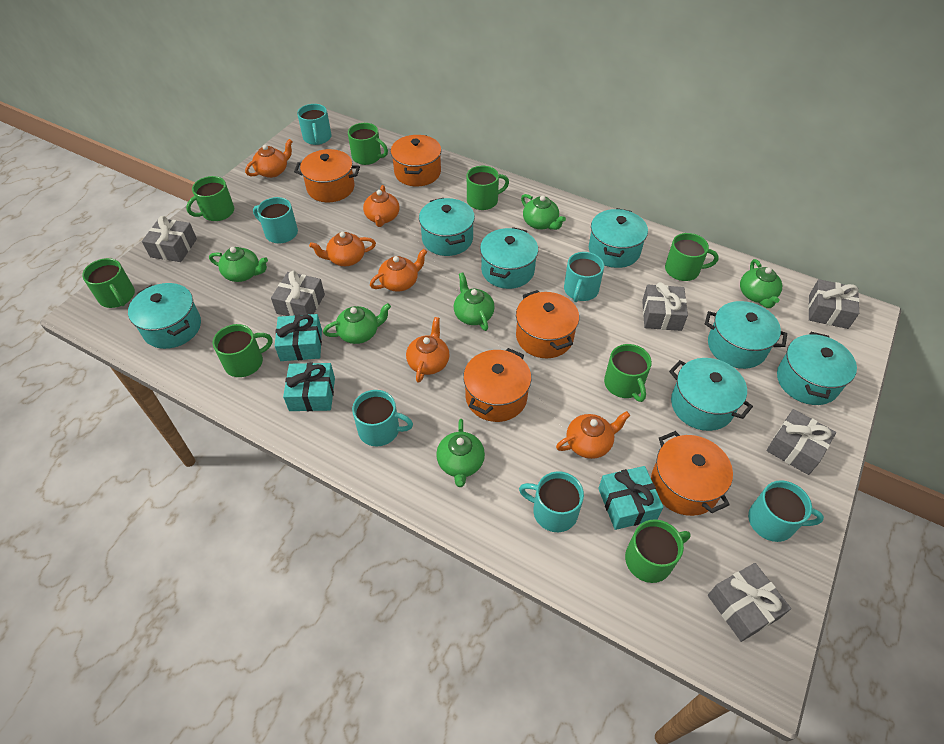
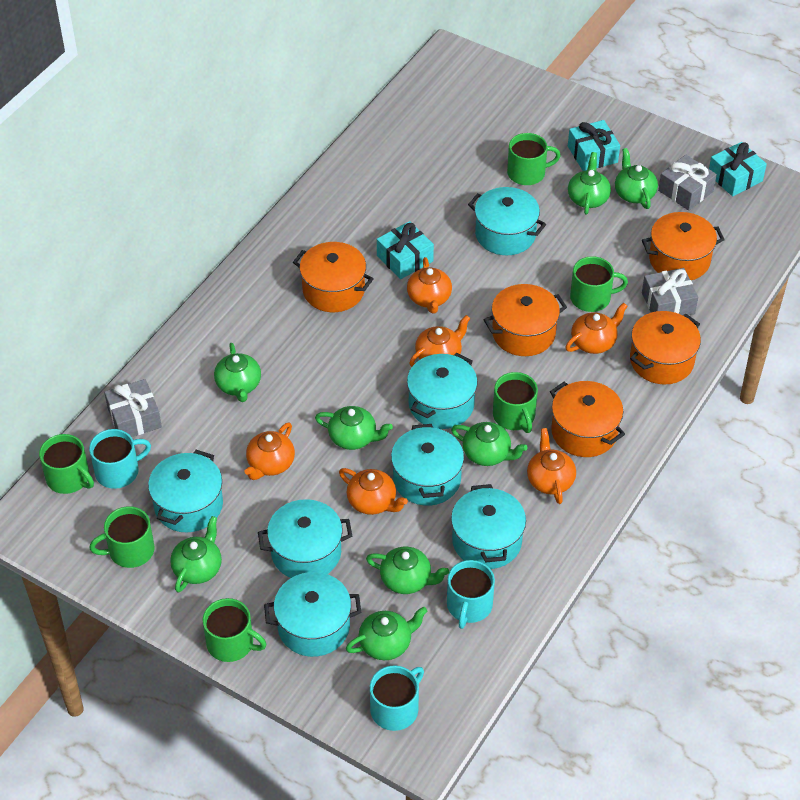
green mug: [82,258,135,308] [186,176,234,221] [213,324,273,377] [348,123,388,165] [467,166,509,210] [604,344,652,402] [625,519,691,583] [665,233,719,281] = 8 -> [39,434,94,494] [89,506,155,568] [202,598,267,662] [493,372,538,433] [507,133,561,185] [570,256,628,312] = 6
green teapot: [209,247,268,282] [323,303,391,344] [436,419,485,487] [454,272,495,331] [521,194,566,230] [740,259,782,308] = 6 -> [170,516,222,593] [214,343,261,402] [315,406,393,450] [346,607,428,660] [366,547,449,594] [451,422,528,466] [568,152,611,214] [615,148,658,209] = 8
grey gift: [142,216,197,262] [271,271,325,316] [642,282,688,331] [708,563,791,642] [767,409,836,475] [808,279,860,329] = 6 -> [104,379,162,437] [642,268,698,315] [658,155,717,211] = 3
turquoise mug: [253,197,298,243] [297,104,331,145] [352,390,413,447] [519,471,584,532] [564,252,604,302] [748,480,824,542] = 6 -> [89,429,151,489] [370,665,424,731] [447,560,495,629] = 3

